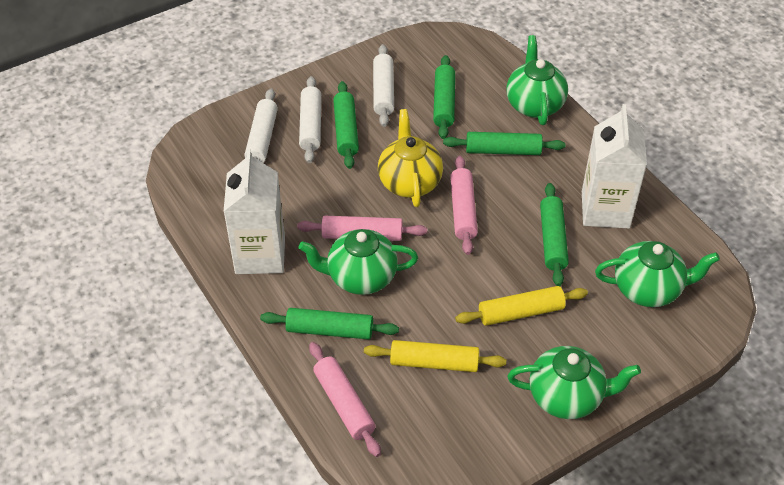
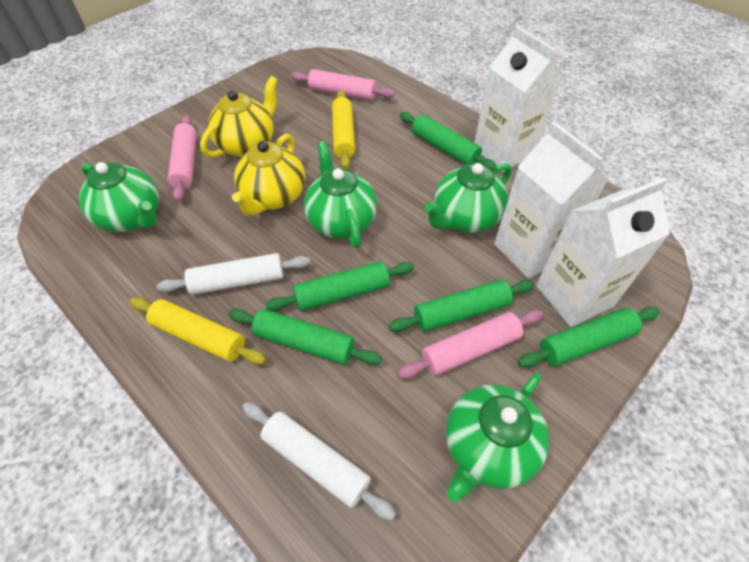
white carton: [223,149,285,274] [582,104,647,228] = 2 -> [474,25,563,172] [494,122,608,279] [536,177,670,327] = 3
white rolling pin: [245,89,278,163] [299,76,321,163] [373,44,394,127] = 3 -> [157,253,310,295] [242,402,396,521] = 2
yellow teapot: [378,109,443,207] = 1 -> [200,76,278,157] [232,134,305,216] = 2

